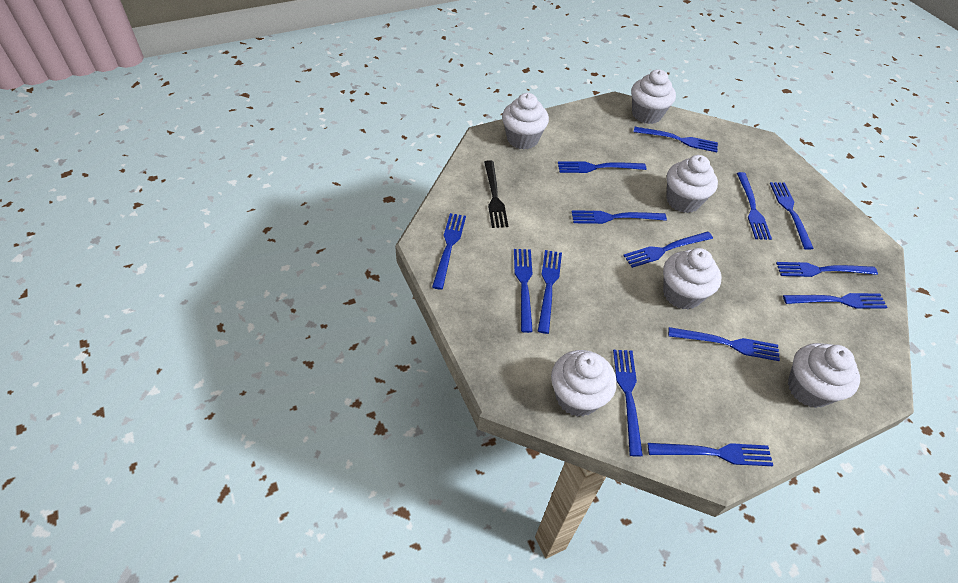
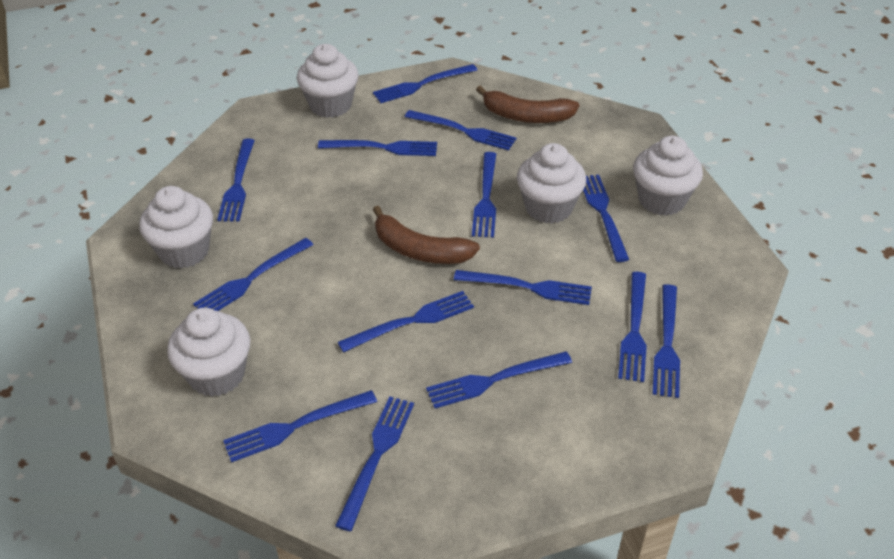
black fork: [484,160,508,228] = 1 -> none = 0
brown banana: none = 0 -> [373,206,480,264] [476,86,579,123] = 2
white cupcake: [502,93,549,149] [551,350,617,417] [631,69,676,124] [663,248,721,309] [666,155,718,213] [788,343,860,408] = 6 -> [139,186,213,268] [167,308,250,397] [297,44,359,118] [517,143,586,223] [633,136,703,216] = 5

